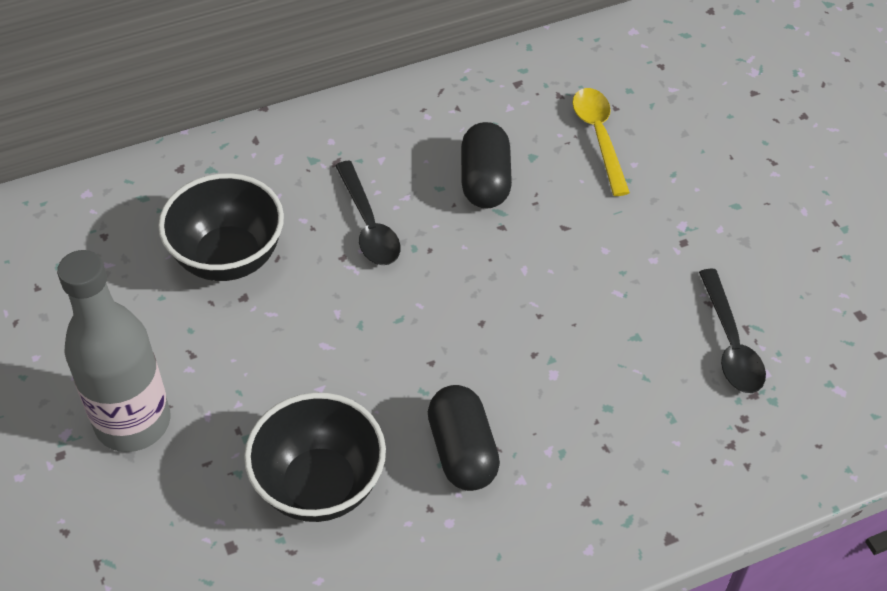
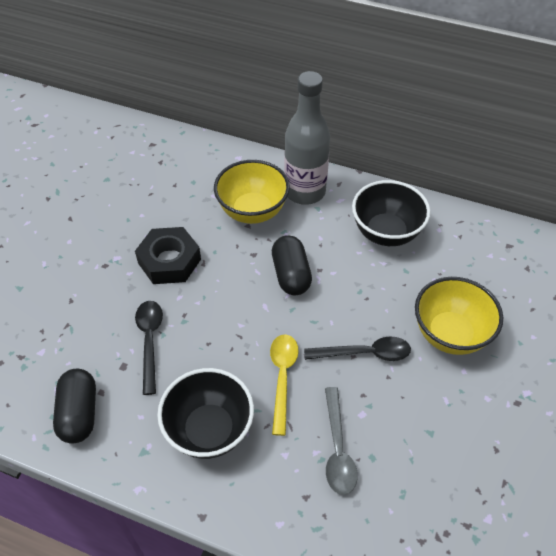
black nut: none = 0 -> [135,227,201,284] = 1
grey spoon: none = 0 -> [325,387,358,495] = 1
yellow bowl: none = 0 -> [214,160,290,224] [415,277,503,355] = 2

